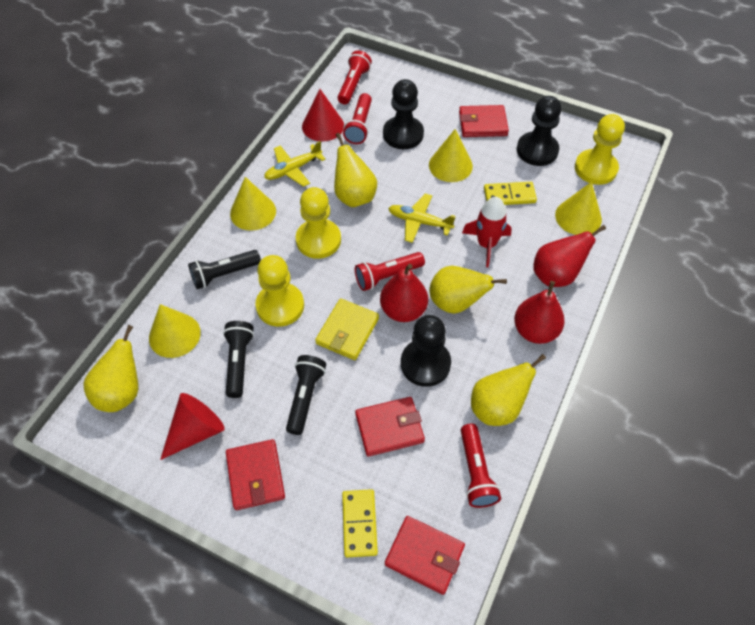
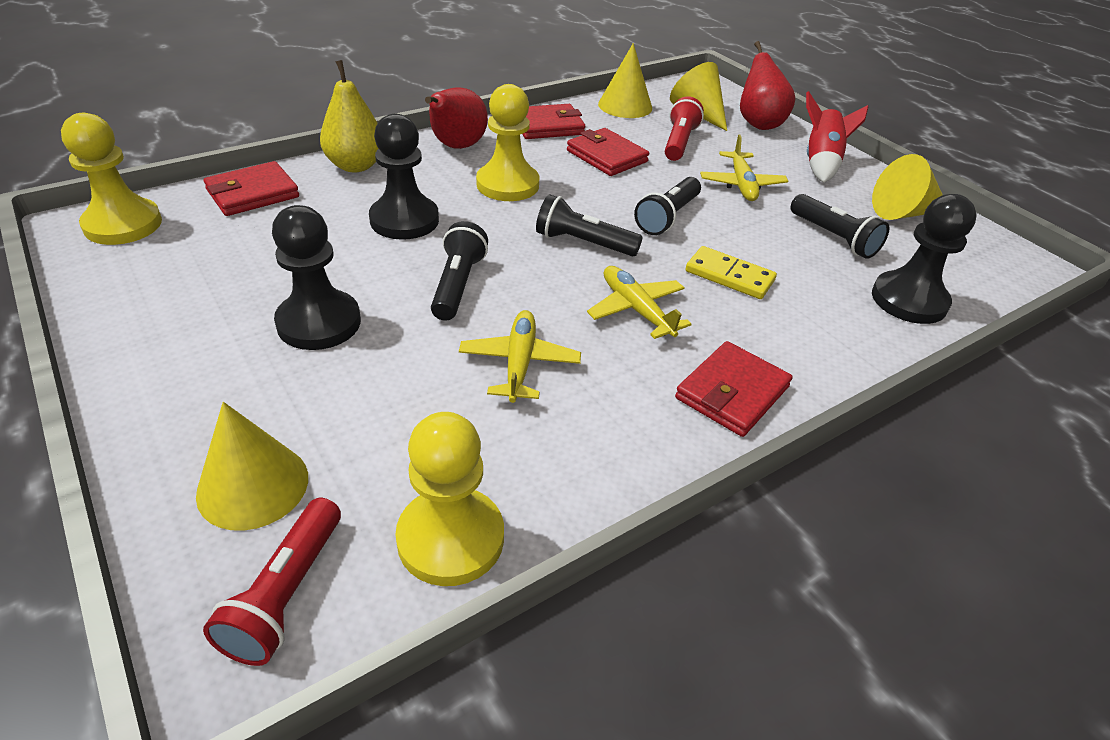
black flashlight: [188,250,261,289] [223,321,254,398] [286,355,326,435] = 3 -> [431,221,488,321] [536,194,643,256] [634,177,701,235] [790,194,889,259] = 4
red cone: [160,393,225,460] [302,89,344,141] = 2 -> none = 0
red flashlight: [337,51,372,105] [343,93,372,144] [355,252,425,291] [461,424,501,508] = 4 -> [203,498,341,666] [665,96,704,161] = 2
red pear: [380,264,428,322] [514,281,565,344] [533,225,606,287] = 3 -> [425,88,488,149] [740,41,795,130] = 2
yellow domino: [342,489,378,557] [484,182,537,205] = 2 -> [686,246,777,299] = 1
yellow pear: [83,325,138,412] [334,133,377,207] [430,266,507,314] [471,354,546,426] = 4 -> [320,60,379,172] = 1
yellow plane: [264,141,326,187] [388,194,455,243] = 2 -> [459,310,581,403] [587,266,692,339] [700,134,788,201] = 3
yellow wallet: [315,298,379,360] = 1 -> none = 0

